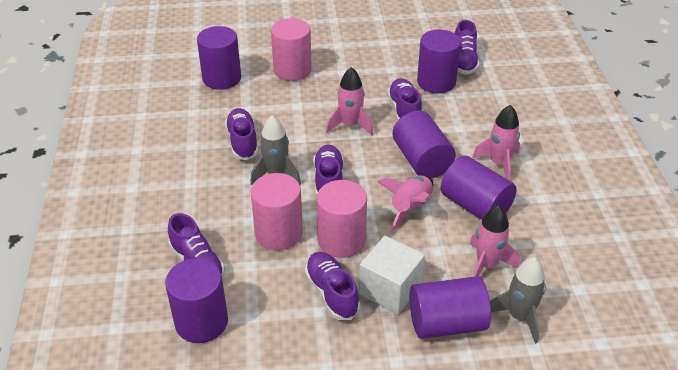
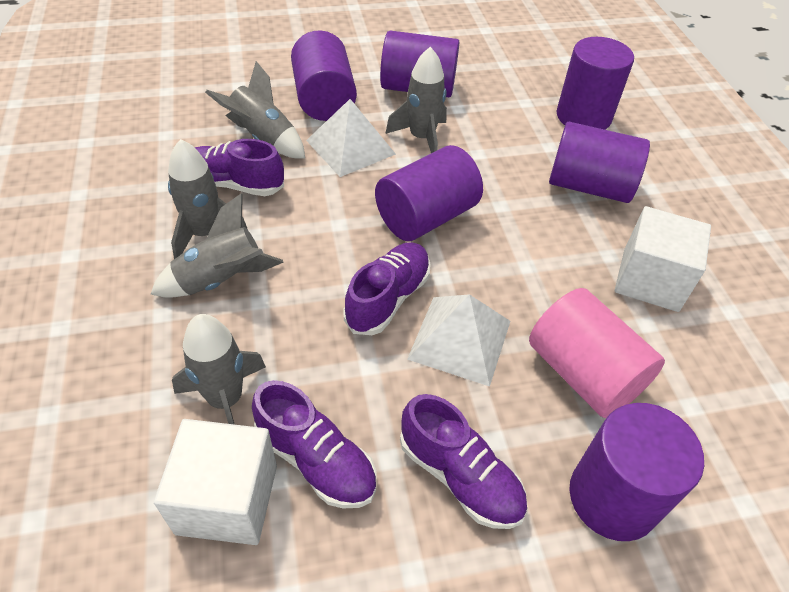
grey rocket: [250,116,301,185] [490,257,546,344] = 2 -> [151,193,284,298] [168,139,248,259] [172,314,266,425] [205,61,305,159] [385,47,447,153] = 5
pink cylinder: [251,173,303,250] [271,18,312,81] [317,180,367,258] = 3 -> [529,288,665,418] = 1
pink rocket: [326,67,373,136] [377,175,433,232] [469,205,519,277] [472,105,520,180] = 4 -> none = 0
purple shoe: [168,213,225,278] [225,108,258,160] [305,252,360,320] [313,145,344,197] [387,78,422,121] [455,20,479,75] = 6 -> [195,139,284,196] [252,380,376,508] [344,242,431,335] [400,394,527,529] = 4
white cube: [359,236,425,314] = 1 -> [154,419,277,545] [615,206,711,312] = 2
white pyramid: none = 0 -> [306,99,396,177] [407,294,510,387] = 2

